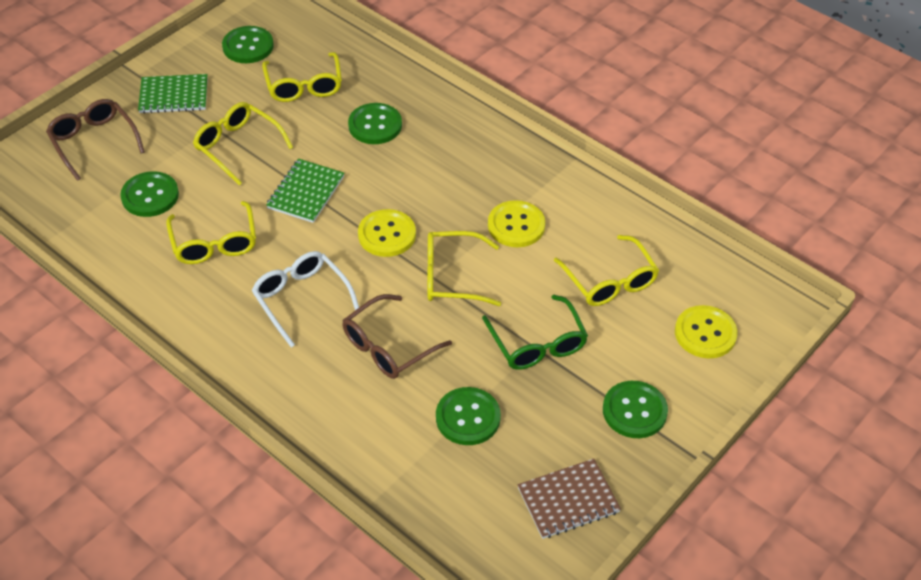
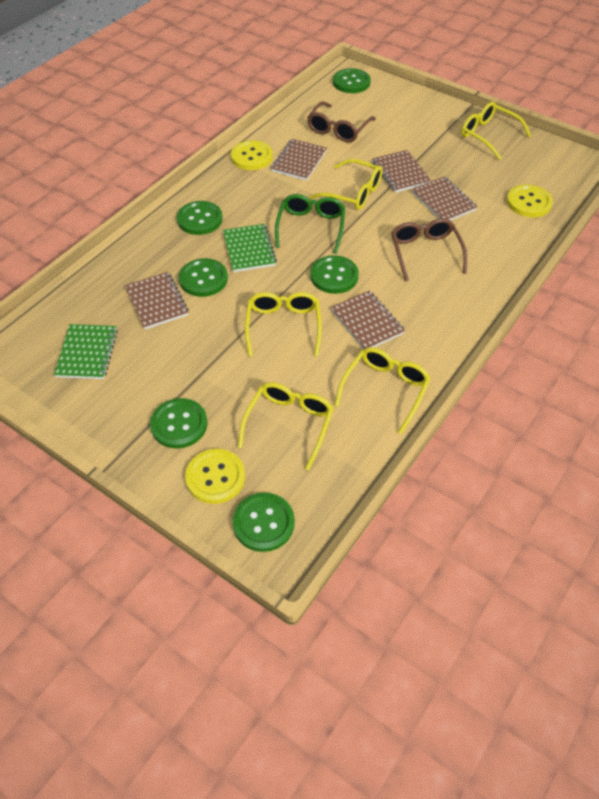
brown notebook: [517,459,621,539] = 1 -> [125,272,189,329] [271,139,327,181] [331,290,405,350] [372,150,432,193] [412,176,478,221] = 5
green button: [120,171,179,217] [222,26,274,63] [348,103,402,144] [436,387,501,445] [603,381,668,438] = 5 -> [150,398,208,448] [177,201,223,235] [179,258,228,297] [233,493,295,552] [310,255,359,294] [333,68,371,93] = 6
white glasses: [252,251,359,347] = 1 -> none = 0

